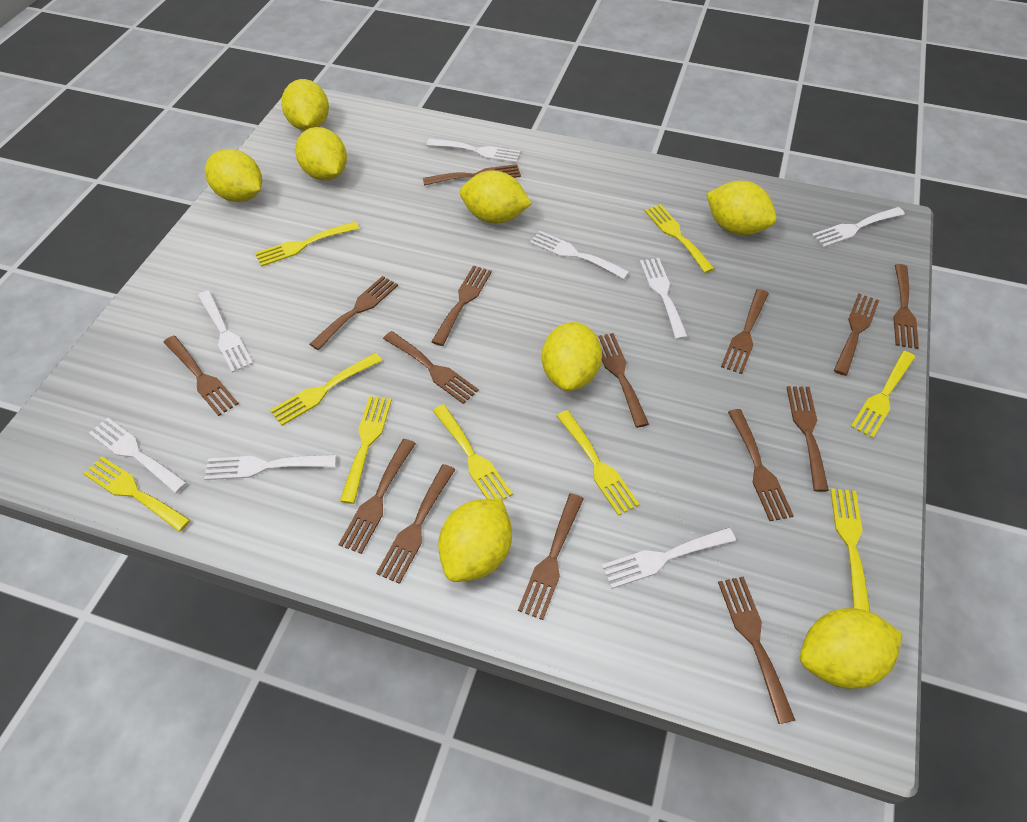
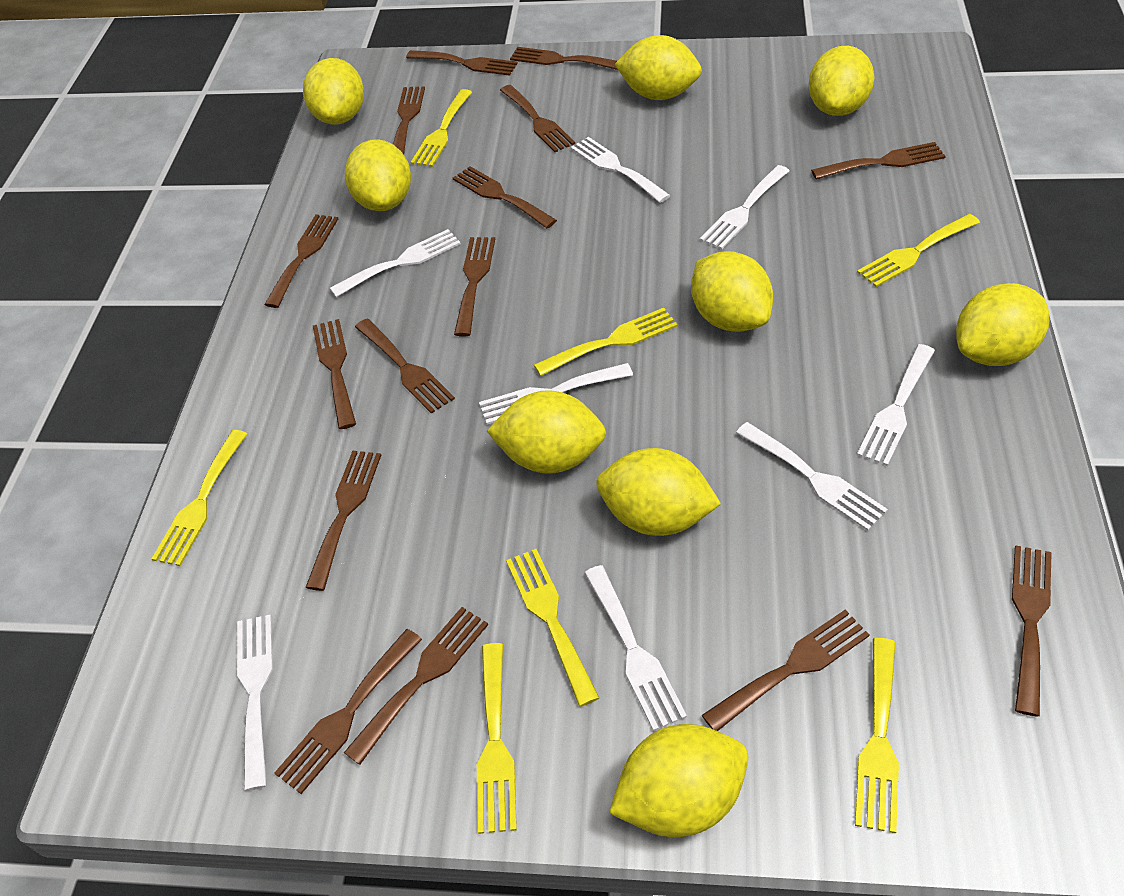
yellow fork: [83,456,190,532] [255,222,359,267] [270,353,382,426] [340,396,392,504] [433,405,513,500] [557,410,640,516] [645,204,715,273] [830,488,870,612] [851,351,915,438] = 9 -> [152,430,247,566] [411,89,472,167] [477,643,517,834] [506,549,600,707] [534,308,678,376] [855,638,899,833] [857,214,980,287] = 7
yellow lemon: [205,149,262,202] [281,79,329,131] [295,127,347,181] [438,498,512,582] [460,170,532,224] [542,322,602,391] [706,181,776,235] [800,608,902,689] = 8 -> [303,58,364,125] [345,139,411,211] [487,390,606,474] [596,448,721,536] [609,724,748,837] [615,35,702,100] [691,251,773,332] [809,46,875,116] [956,283,1050,366] = 9

